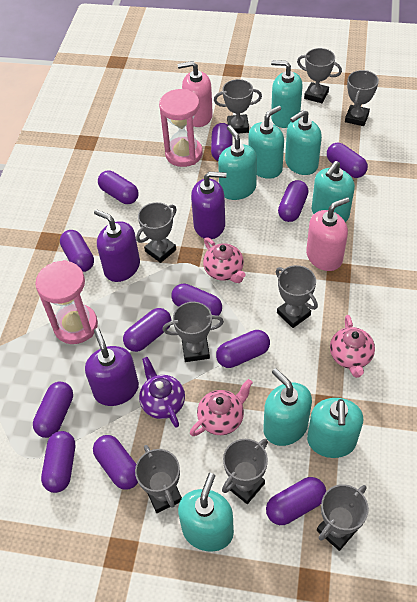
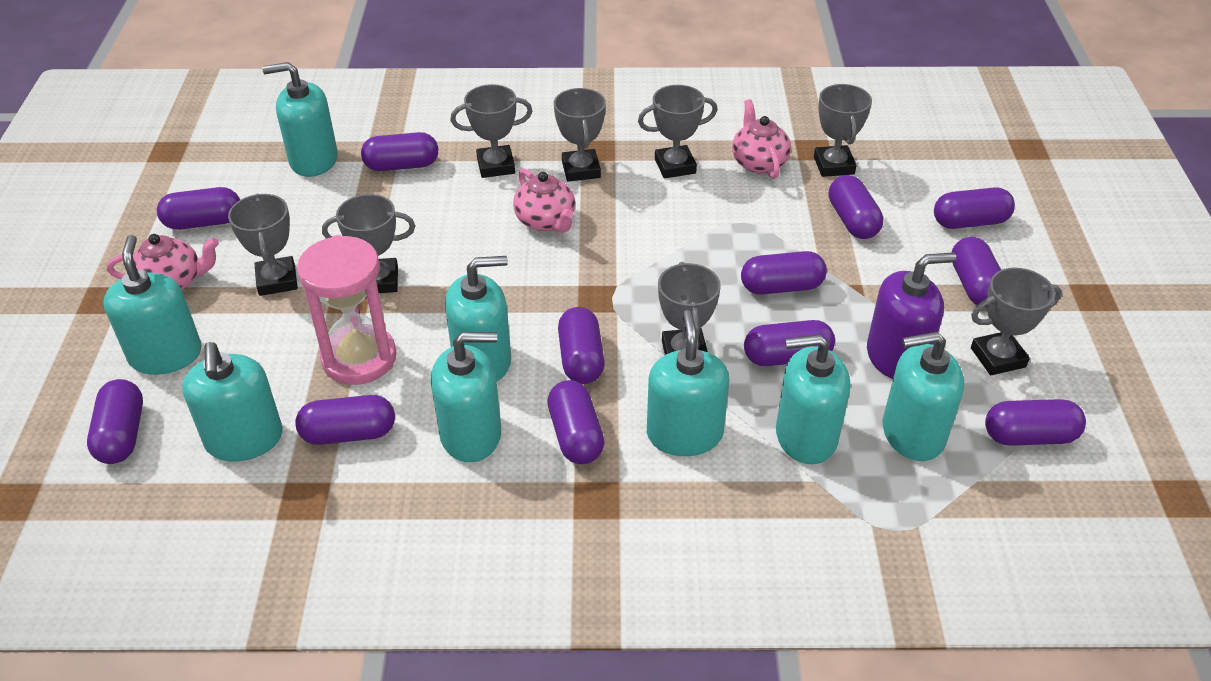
grey trophy: [135,445,182,513] [136,202,177,263] [162,302,224,362] [214,79,262,133] [222,439,268,504] [276,265,318,328] [297,48,342,103] [317,484,369,551] [345,70,379,126] = 9 -> [228,194,298,296] [322,194,415,293] [451,84,532,178] [554,88,606,182] [638,85,717,178] [658,262,721,355] [814,84,872,177] [971,268,1062,375] = 8
pink hourglass: [35,260,98,344] [159,89,203,167] = 2 -> [297,235,396,385] = 1
pink soap dispenser: [178,61,213,127] [306,197,349,271] = 2 -> none = 0
purple soap dispenser: [85,328,139,406] [94,209,140,282] [191,172,227,239] = 3 -> [867,252,956,379] = 1
purple teapot: [139,357,185,428] = 1 -> none = 0

